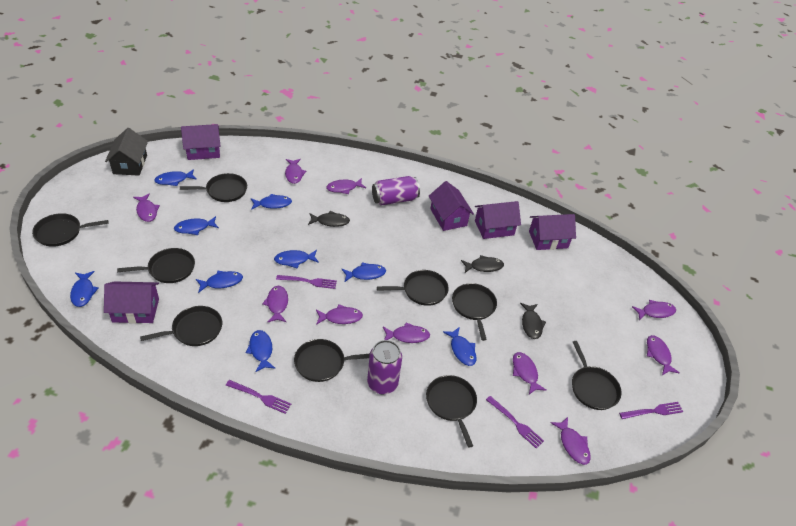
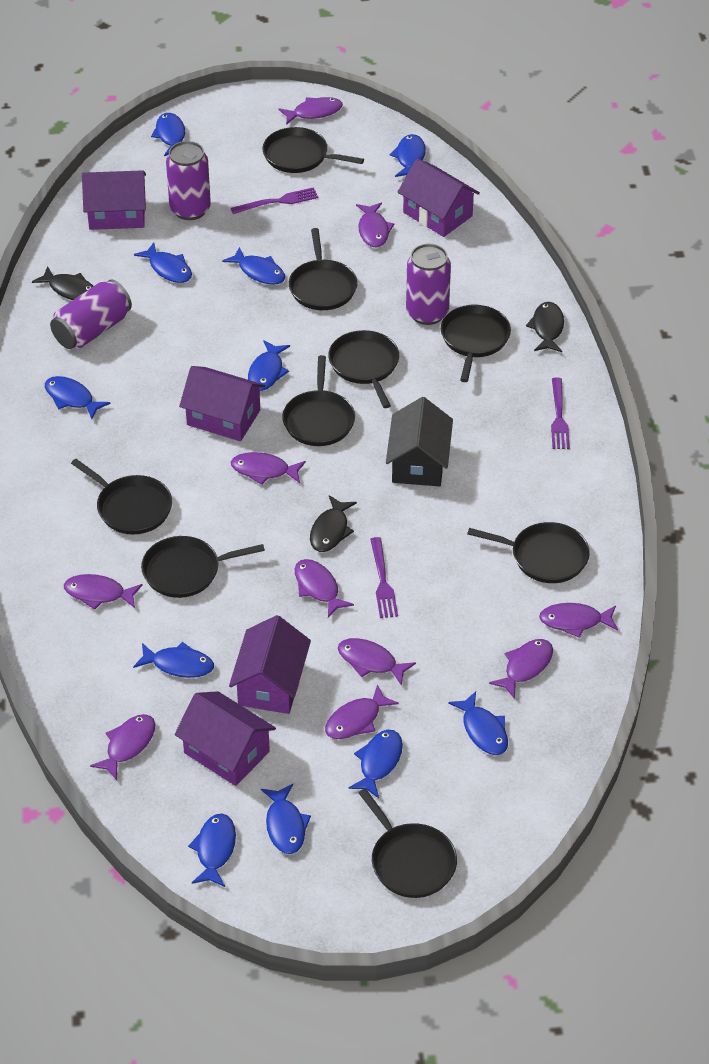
blue fish: [70,271,99,307] [154,169,197,186] [174,216,219,235] [196,271,243,293] [245,330,276,372] [251,194,292,210] [274,250,319,268] [341,262,386,282] [443,328,477,366] = 9 -> [45,376,111,419] [133,642,214,678] [134,242,192,283] [151,113,185,156] [188,814,236,887] [222,247,285,285] [248,340,290,391] [261,784,311,854] [348,730,403,798] [390,134,426,177] [448,691,508,755] = 11
purple can: [367,340,402,395] [372,176,420,205] = 2 -> [50,279,132,349] [166,141,211,220] [406,244,451,325] = 3
purple fork: [226,380,291,414] [276,275,337,289] [486,396,544,449] [619,402,684,419] = 4 -> [231,187,318,214] [370,537,398,618] [551,378,570,449] = 3

